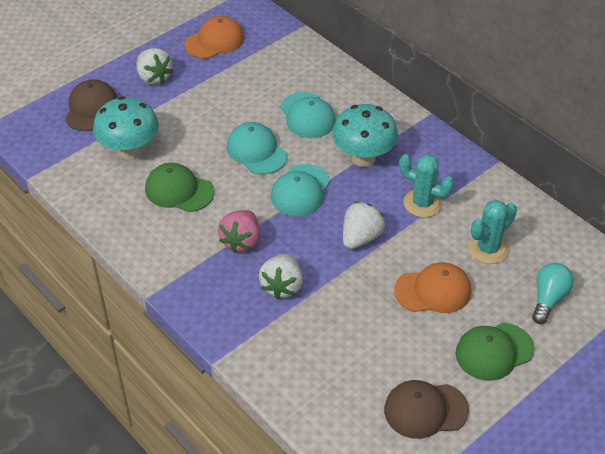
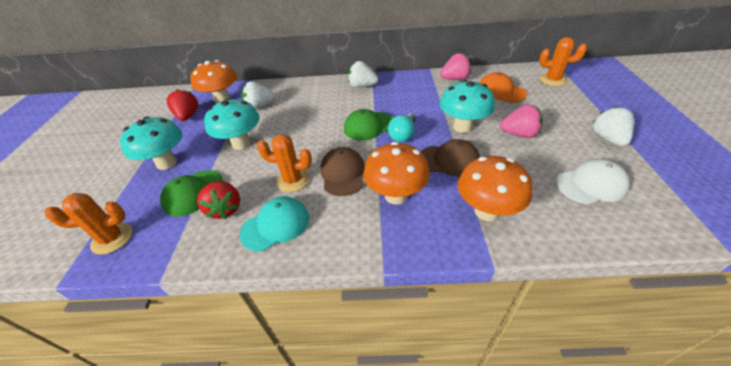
orange cactus: none = 0 -> [45,193,132,255] [257,134,312,192] [539,37,587,86] = 3
orange cap: [184,16,244,59] [394,262,472,313] = 2 -> [479,72,527,103] = 1
orange mushroom: none = 0 -> [190,60,237,104] [363,142,430,205] [458,156,533,221] = 3
pink strawberry: [218,210,260,253] = 1 -> [440,53,471,80] [500,104,543,138] = 2
red strawberry: none = 0 -> [167,89,198,121] [197,181,240,219] = 2
turquoise cactus: [399,154,454,217] [468,200,517,264] = 2 -> none = 0
turquoise cap: [227,122,287,174] [271,164,330,216] [280,92,336,138] = 3 -> [239,196,309,252] = 1
turquoise mushroom: [93,96,159,160] [332,104,398,167] = 2 -> [120,117,182,170] [204,98,260,150] [440,79,495,133] = 3
white cap: none = 0 -> [556,159,630,204] = 1

